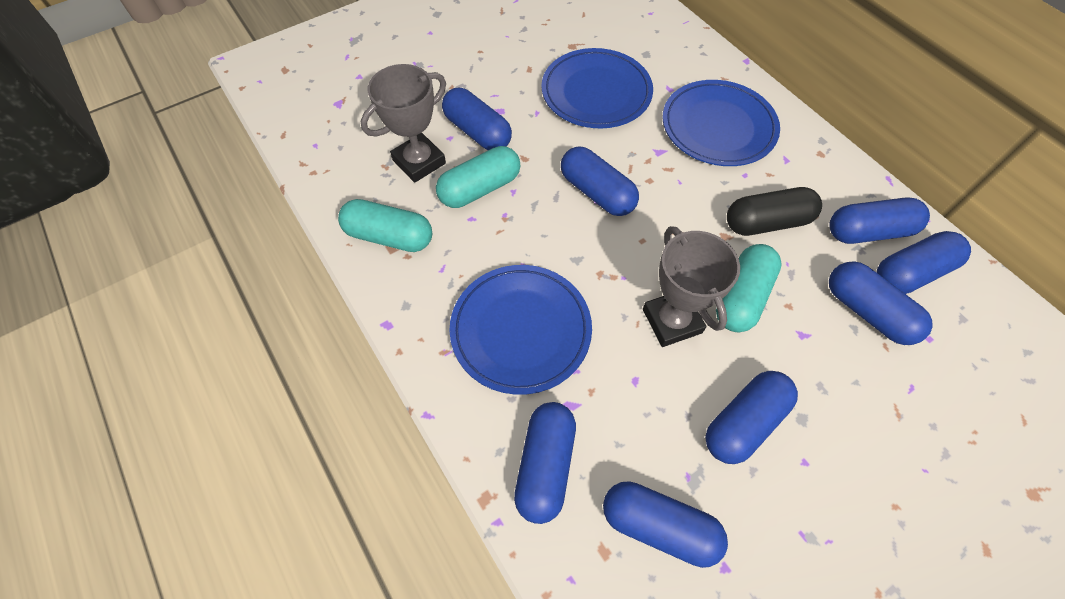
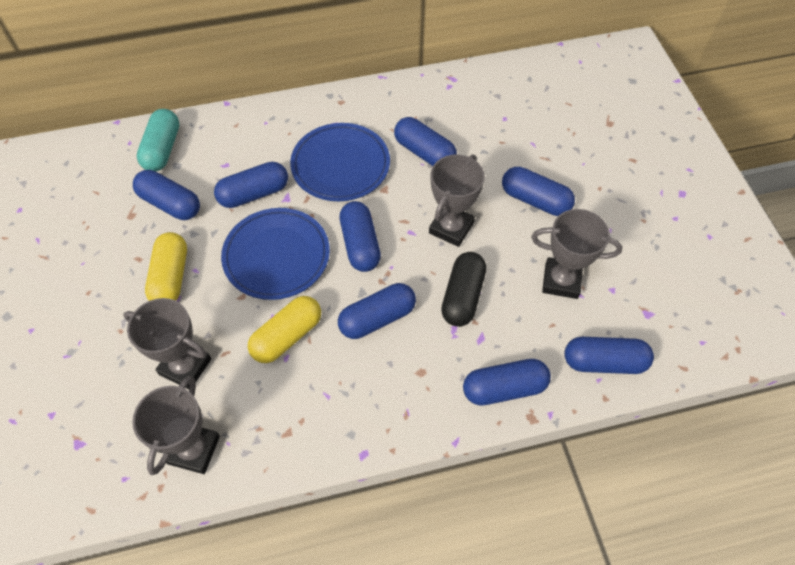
blue plate: [449,265,592,395] [541,48,653,128] [662,80,780,166] = 3 -> [221,208,330,300] [290,123,390,201] = 2
grey trophy: [361,64,446,183] [643,226,740,347] = 2 -> [123,298,211,390] [132,376,220,475] [429,154,485,247] [531,209,622,299] = 4
turquoise capsule: [338,199,432,252] [436,146,521,208] [716,244,782,332] = 3 -> [137,109,179,171] = 1
yellow capsule: none = 0 -> [145,232,187,301] [248,296,321,363] = 2

